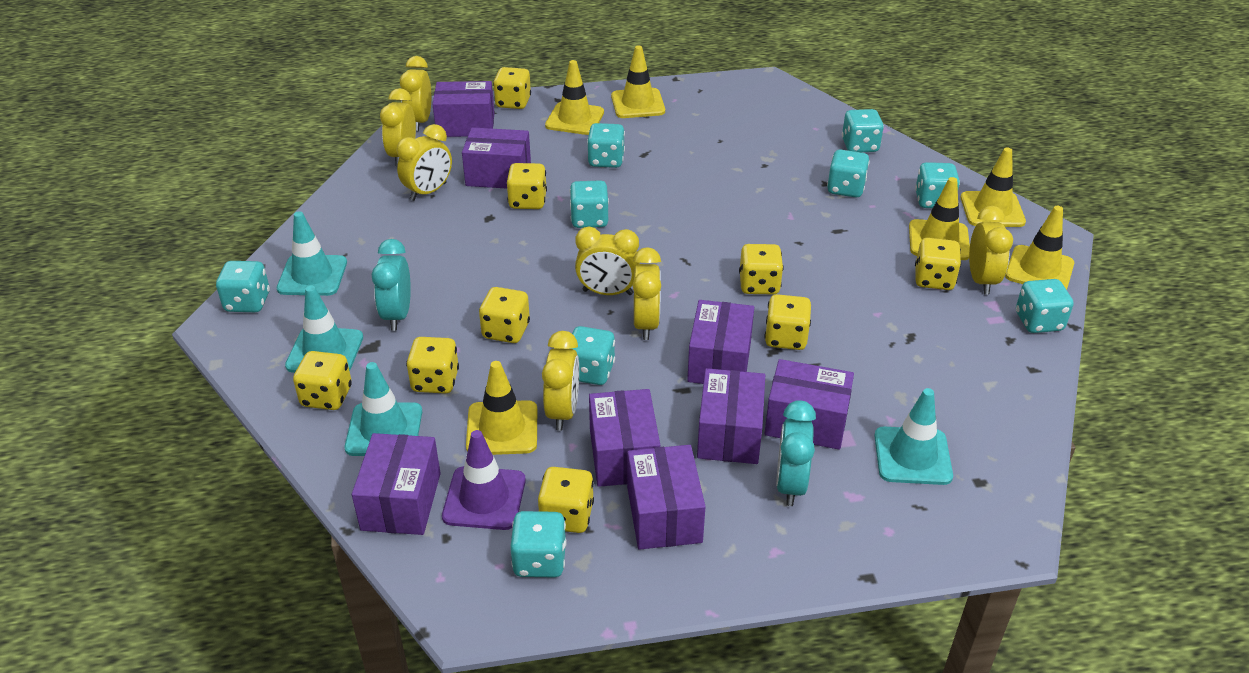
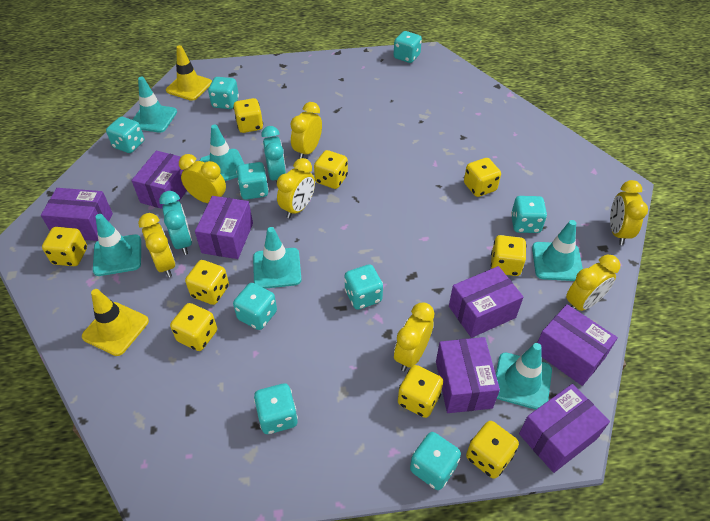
purple box: [352,433,441,535] [432,81,494,137] [462,127,531,189] [589,389,660,487] [627,445,706,550] [687,300,754,384] [697,368,765,464] [765,359,854,450] = 8 -> [41,188,113,241] [131,151,187,209] [195,196,253,259] [436,337,500,413] [449,266,523,338] [519,384,610,473] [537,304,618,386] = 7
purple traffic cone: [442,430,526,530] = 1 -> none = 0
turquoise traffic cone: [277,211,347,296] [285,285,363,373] [345,362,422,456] [874,388,953,485] = 4 -> [93,214,141,276] [132,77,177,133] [199,125,244,181] [253,227,302,289] [496,343,552,410] [532,220,583,281] = 6
yellow traffic cone: [466,361,537,455] [545,60,604,135] [611,45,665,118] [909,177,970,260] [960,147,1026,227] [1005,206,1074,290] = 6 -> [82,289,149,356] [166,45,212,101] = 2

